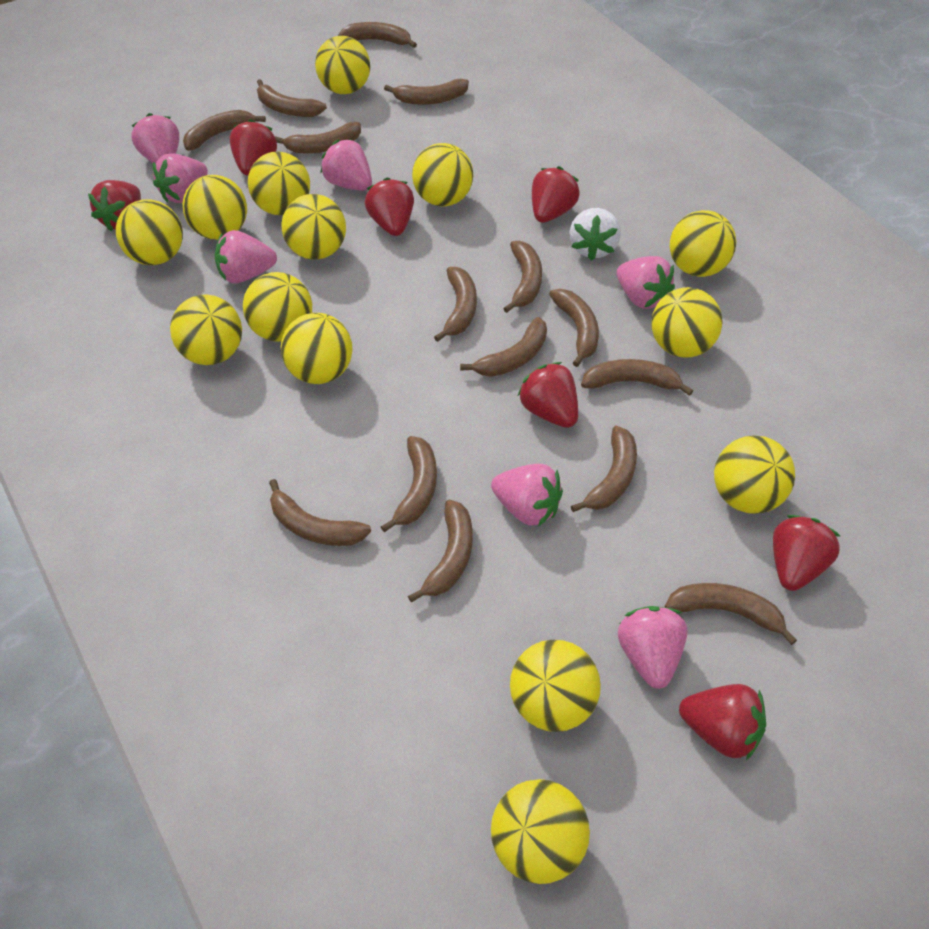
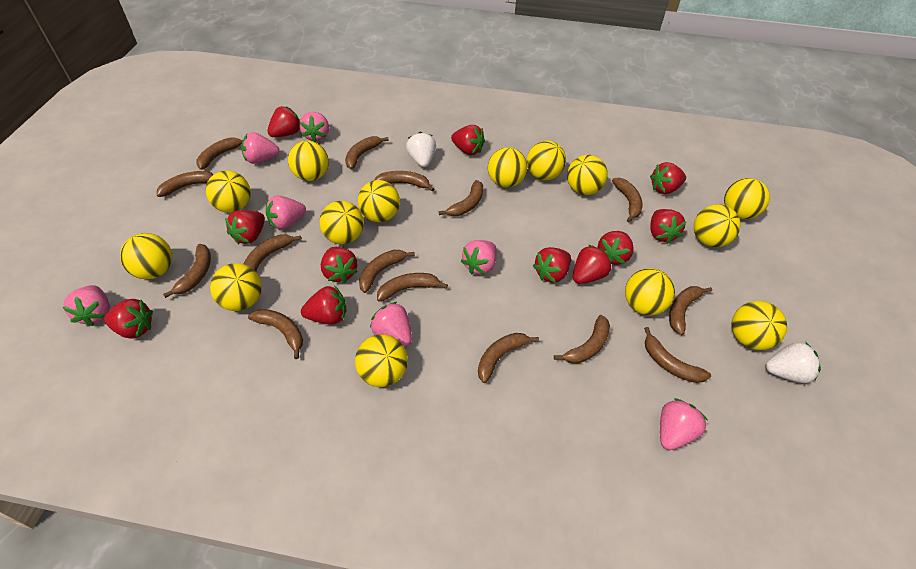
red strawberry: [88,180,141,231] [230,119,277,176] [365,177,414,236] [518,362,578,428] [532,166,580,223] [679,684,766,760] [773,515,840,591] = 7 -> [104,299,153,339] [225,210,265,244] [267,106,300,137] [301,285,346,324] [321,247,358,283] [451,125,485,155] [533,247,571,283] [573,245,612,284] [598,231,634,265] [650,162,686,194] [650,209,686,244] = 11
white strawberry: [569,208,621,261] = 1 -> [406,132,436,167] [766,342,821,383] = 2

